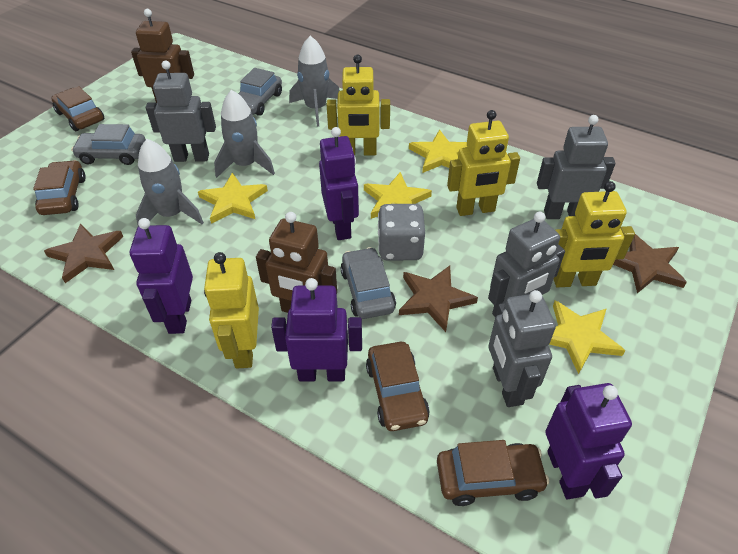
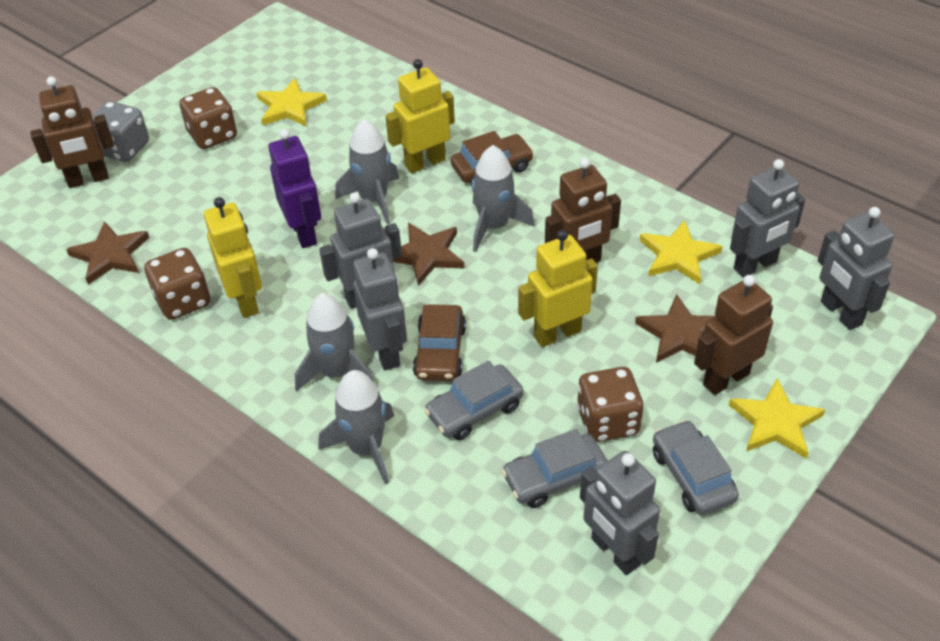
brown car: [33,160,86,215] [51,86,104,131] [366,342,430,431] [437,440,549,506] = 4 -> [413,304,466,381] [451,131,534,185] = 2
brown dice: none = 0 -> [144,248,211,320] [179,87,237,149] [577,367,644,442] = 3
brown robot: [131,9,194,103] [256,212,337,313] = 2 -> [30,76,114,188] [545,158,621,263] [694,275,773,395] = 3
grey robot: [146,61,216,162] [488,212,565,317] [488,290,556,407] [537,115,615,219] = 4 -> [319,193,402,309] [353,248,407,370] [580,451,660,575] [730,159,805,278] [818,207,895,330] = 5
grey rocket: [136,139,204,227] [214,90,275,178] [289,36,340,127] = 3 -> [295,293,373,392] [319,370,394,484] [335,119,399,225] [472,145,535,252] = 4
purple robot: [130,218,193,334] [271,278,362,381] [319,127,359,240] [546,383,632,500] = 4 -> [268,129,321,248] = 1
yellow robot: [204,252,259,368] [327,55,390,155] [447,110,520,216] [554,181,635,287] = 4 -> [204,197,262,318] [385,59,455,173] [518,230,598,347] = 3
yellow star: [198,172,268,224] [364,172,432,219] [409,130,467,173] [549,300,625,374] = 4 -> [256,78,327,127] [639,220,722,284] [729,378,825,459] = 3

